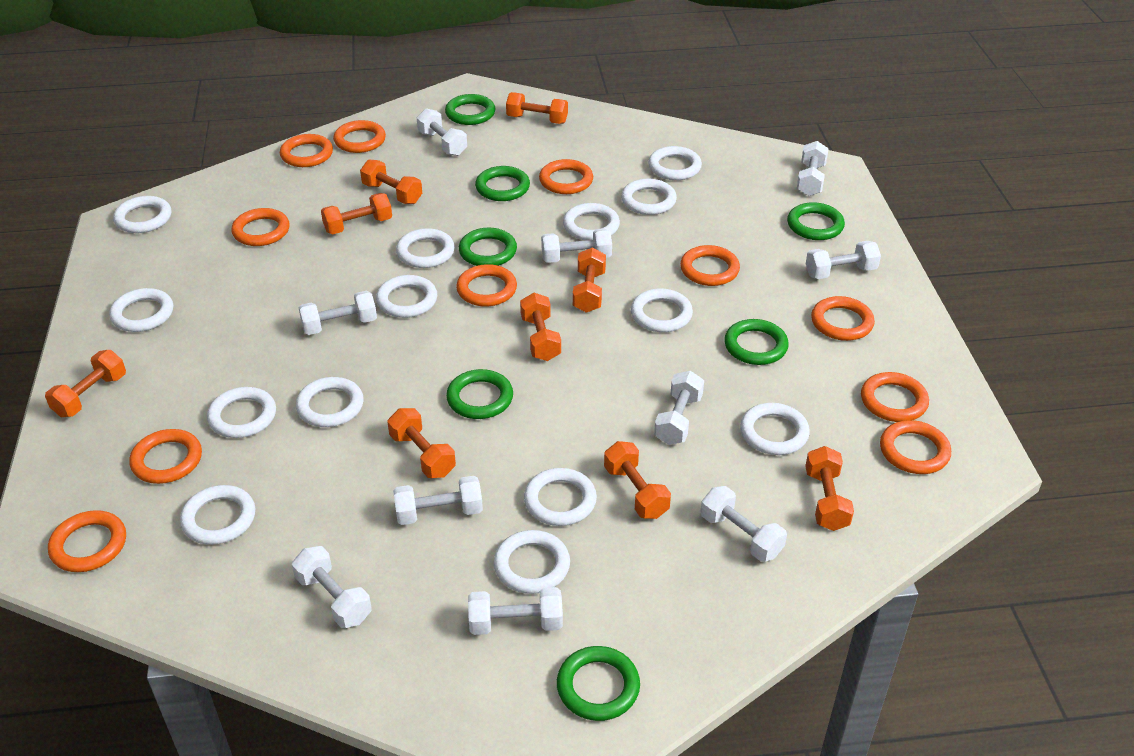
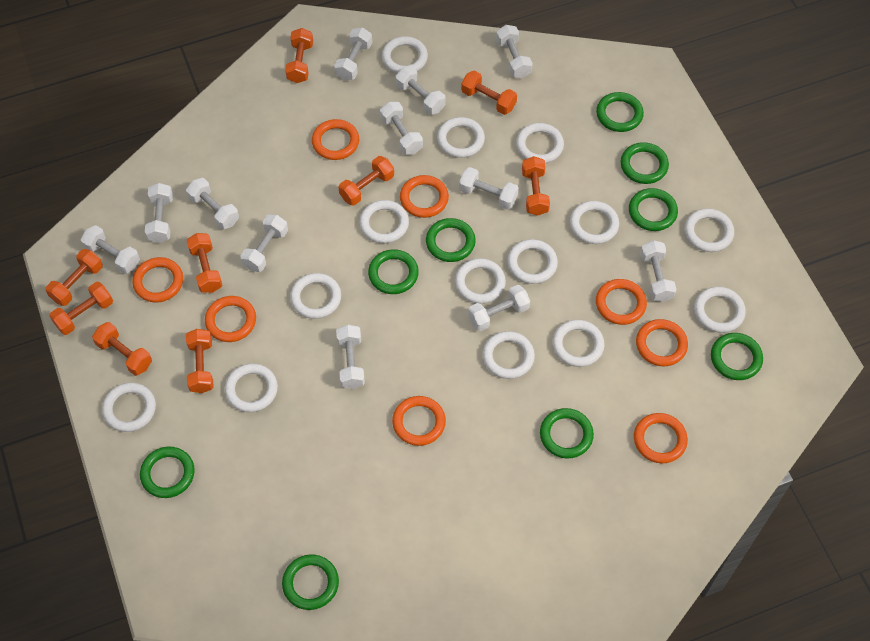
green ring: [445,94,495,125] [446,369,513,419] [459,228,517,266] [475,166,530,201] [557,646,640,721] [724,319,789,365] [787,202,845,240] = 7 -> [140,447,195,498] [282,554,339,610] [368,249,419,294] [426,218,476,262] [540,408,594,459] [596,92,644,132] [620,142,669,184] [629,188,678,231] [711,333,763,380] = 9
orange ring: [48,510,126,572] [129,429,202,484] [231,208,289,246] [280,134,333,167] [333,120,386,153] [456,264,517,307] [539,159,593,194] [680,245,740,286] [811,296,875,341] [861,372,929,422] [880,420,951,474] = 11 -> [132,257,183,302] [205,296,256,342] [312,119,359,160] [392,396,446,446] [400,175,449,218] [596,279,647,325] [634,413,688,463] [636,319,688,366] = 8
white dumbbell: [292,546,372,628] [299,291,377,335] [393,476,483,525] [417,108,467,156] [468,587,563,635] [541,229,612,263] [654,371,704,445] [701,486,787,562] [797,141,829,196] [806,241,881,279] = 10 -> [80,225,140,274] [145,183,173,243] [186,178,239,229] [240,214,288,272] [334,27,372,80] [336,325,365,389] [380,102,423,155] [395,66,446,115] [459,167,519,210] [468,285,530,331] [496,25,533,78] [640,240,677,302] = 12

